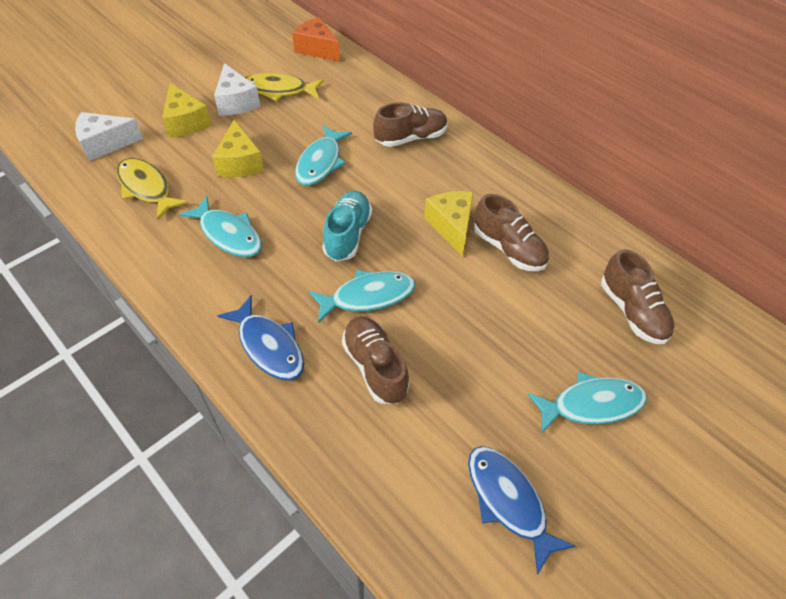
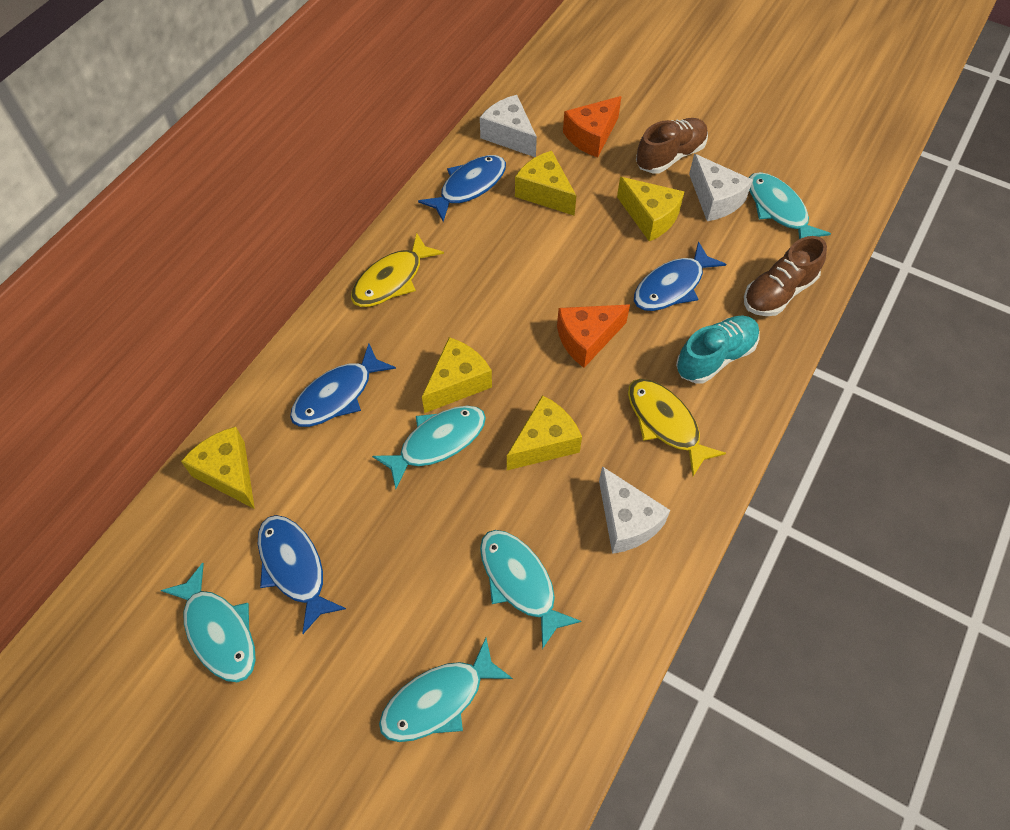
blue fish: [217,295,304,381] [468,446,576,575] = 2 -> [258,515,346,634] [290,344,396,427] [418,155,506,222] [634,241,726,311] = 4
brown shoe: [342,316,410,404] [373,102,448,147] [474,194,549,271] [601,249,674,344] = 4 -> [636,118,708,173] [744,236,827,316] = 2
orange cheese: [292,17,340,62] = 1 -> [557,304,630,368] [563,96,621,158] = 2
turquoise fish: [179,196,262,257] [295,125,352,186] [309,270,415,323] [528,372,647,434] = 4 -> [161,563,256,682] [372,406,486,489] [379,638,513,742] [480,530,582,649] [749,172,831,239] = 5
white cheese: [75,112,143,161] [214,63,260,115] = 2 -> [480,95,537,157] [599,466,670,554] [689,154,753,221] = 3
yellow cheese: [162,83,211,138] [212,119,264,177] [424,191,474,256] = 3 -> [181,427,255,509] [422,337,492,413] [507,395,582,470] [515,151,576,216] [617,177,684,242] = 5

